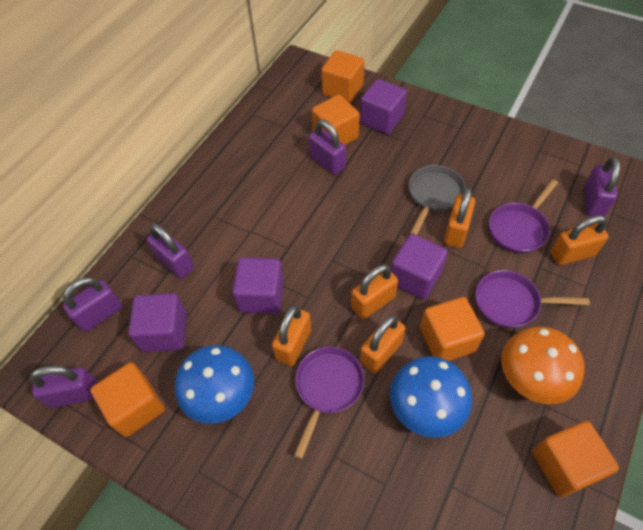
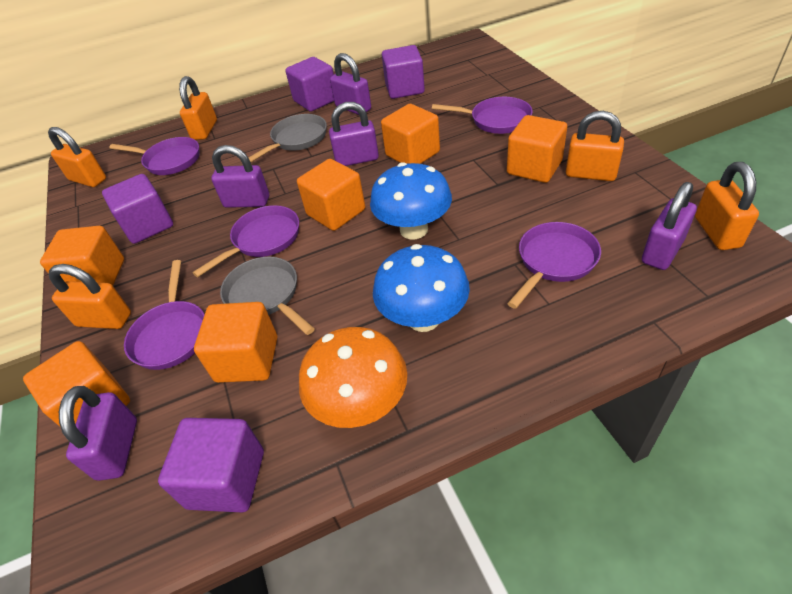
grey pan: [409,165,466,235] = 1 -> [220,257,315,335] [248,114,327,162] = 2
orange cube: [90,362,165,437] [312,95,360,145] [321,50,364,103] [420,297,485,361] [532,421,619,497] = 5 -> [23,341,130,427] [40,226,124,285] [194,302,277,383] [297,159,365,231] [381,104,440,164] [507,115,567,183] = 6
purple pan: [294,346,365,459] [475,270,590,328] [489,179,558,253] = 3 -> [109,137,200,175] [124,260,205,370] [193,205,299,277] [432,97,533,134] [507,222,601,309] = 5

